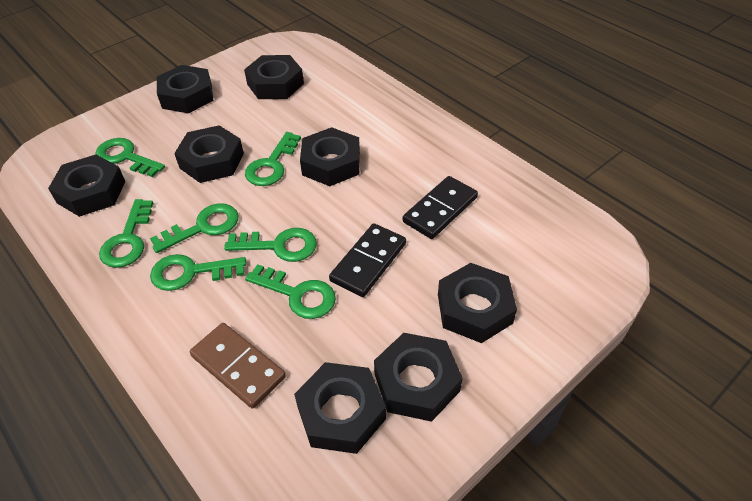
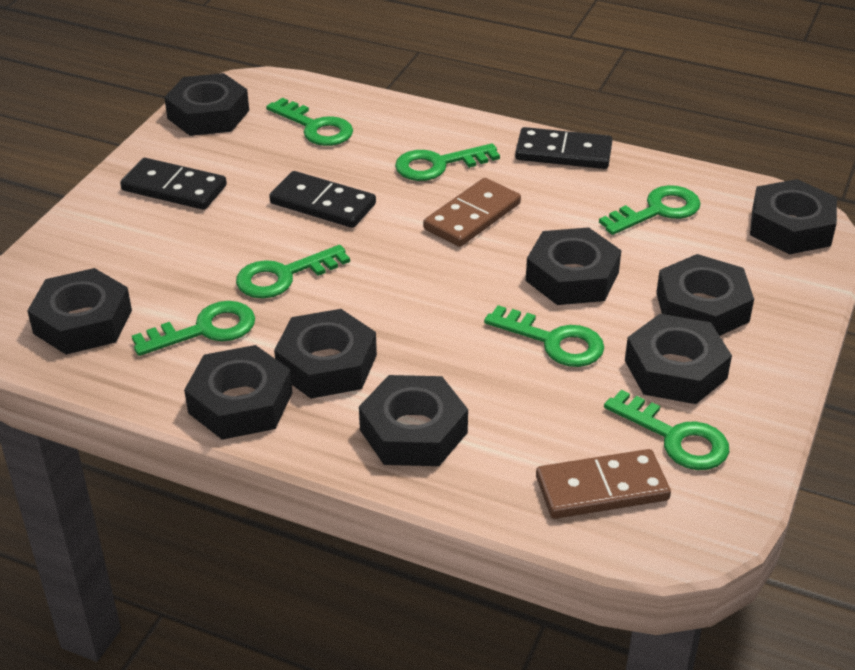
black domino: [329,223,406,297] [403,176,478,239] = 2 -> [120,158,227,210] [269,171,376,228] [515,127,612,169] = 3
black nut: [48,155,125,217] [157,65,213,114] [174,125,244,183] [244,55,304,99] [294,362,386,454] [300,127,360,186] [374,333,463,422] [438,263,517,343] = 8 -> [27,268,132,355] [164,73,249,136] [184,345,292,440] [274,309,377,399] [359,375,468,466] [526,227,621,305] [625,314,732,404] [656,254,754,336] [750,179,837,255] = 9
brown domino: [190,323,286,409] = 1 -> [423,178,521,247] [536,449,671,519] = 2

